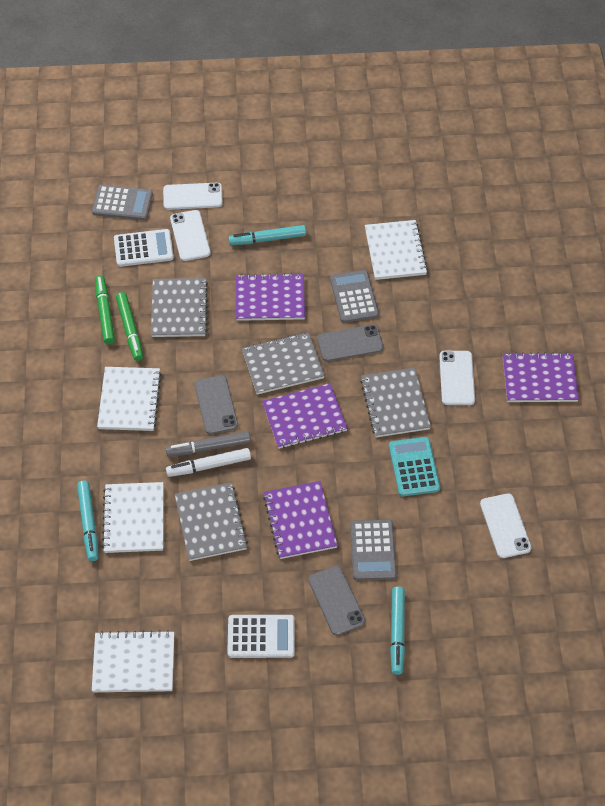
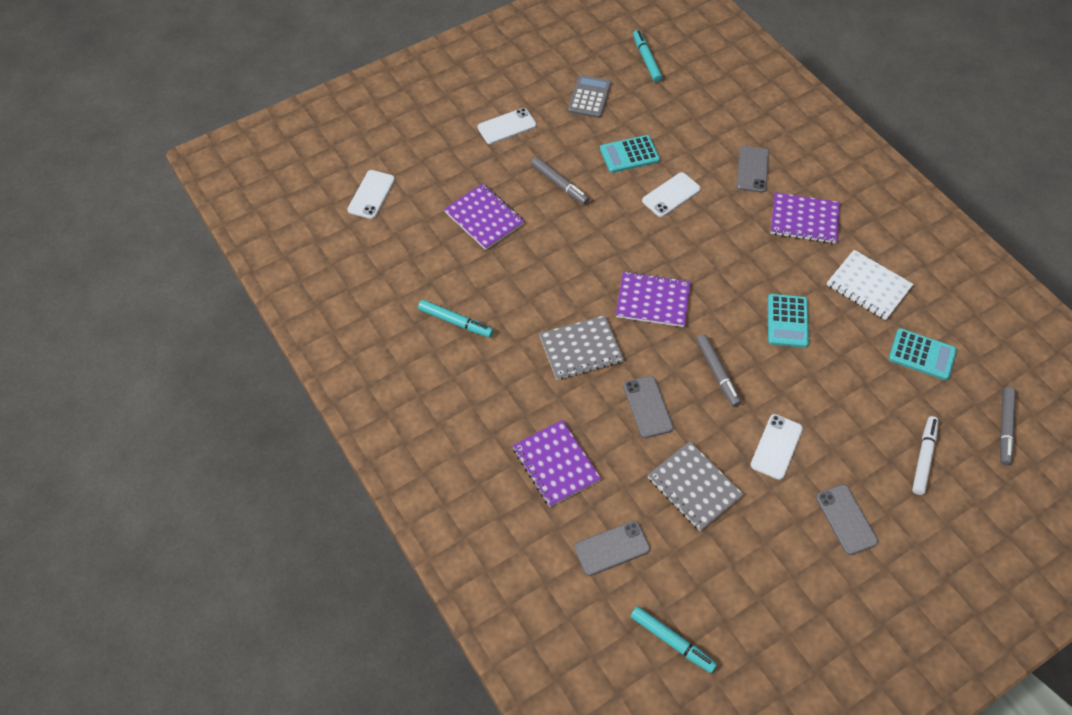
green marker: [95,275,115,344] [116,292,143,361] = 2 -> none = 0
grey calculator: [92,185,153,220] [330,270,379,323] [350,520,397,580] = 3 -> [568,75,611,118] = 1
grey marker: [166,431,251,457] = 1 -> [531,157,589,205] [696,334,741,407] [999,387,1016,465] = 3
grey notebook: [151,278,208,337] [175,483,248,561] [242,332,325,395] [360,368,431,437] = 4 -> [539,315,624,380] [648,441,744,531] = 2
grey phone: [194,375,238,434] [308,566,365,635] [317,325,384,361] = 3 -> [574,521,650,576] [623,376,673,438] [736,146,769,193] [816,484,878,555] = 4
turquoise calculator: [389,437,440,496] = 1 -> [600,135,660,173] [768,294,809,348] [889,328,957,380] = 3
white calculator: [114,229,174,267] [227,615,295,658] = 2 -> none = 0
white notebook: [92,630,174,692] [97,367,162,431] [102,482,163,553] [365,220,428,280] = 4 -> [827,250,913,320] = 1

